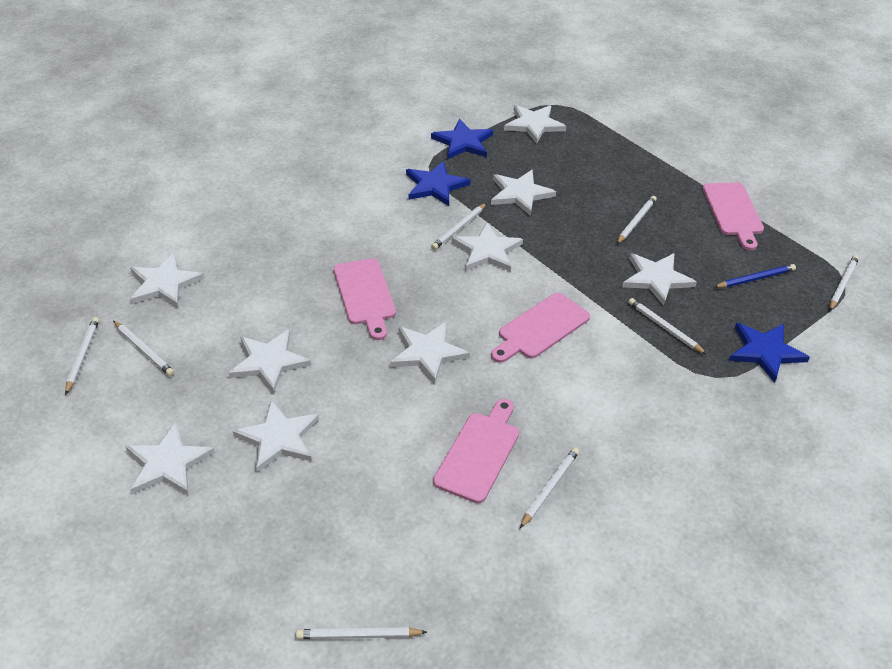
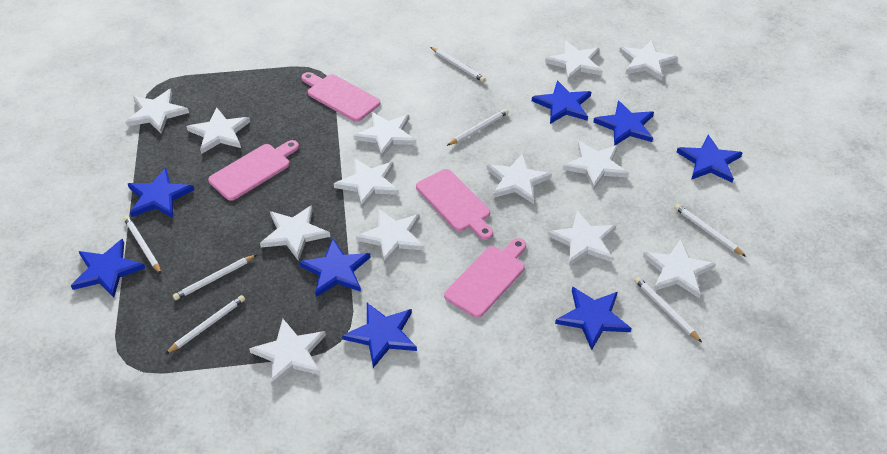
blue pencil: [714,264,796,288] = 1 -> none = 0
blue star: [406,161,471,206] [431,119,493,159] [729,323,810,383] = 3 -> [71,239,145,298] [128,168,194,218] [299,239,371,297] [342,303,417,368] [532,80,591,124] [555,287,631,350] [593,100,654,146] [677,135,742,183] = 8
white pencil: [65,317,99,395] [113,321,174,376] [296,627,427,639] [431,203,487,250] [520,447,580,528] [616,196,657,245] [628,298,707,355] [829,255,859,311] = 8 -> [124,216,161,274] [165,295,245,354] [173,255,256,300] [431,47,486,82] [447,109,509,146] [634,277,702,342] [674,204,746,257] = 7
white star: [125,423,215,495] [130,253,204,307] [229,330,311,393] [233,400,319,473] [390,322,470,384] [452,223,523,272] [491,170,556,216] [504,105,566,144] [622,253,697,306] = 9 -> [126,89,189,134] [186,108,250,154] [249,319,326,386] [260,205,330,261] [334,158,399,208] [354,112,416,158] [356,209,424,265] [487,153,552,204] [545,41,602,81] [548,211,616,266] [562,141,629,190] [619,40,678,80] [643,239,716,298] = 13

